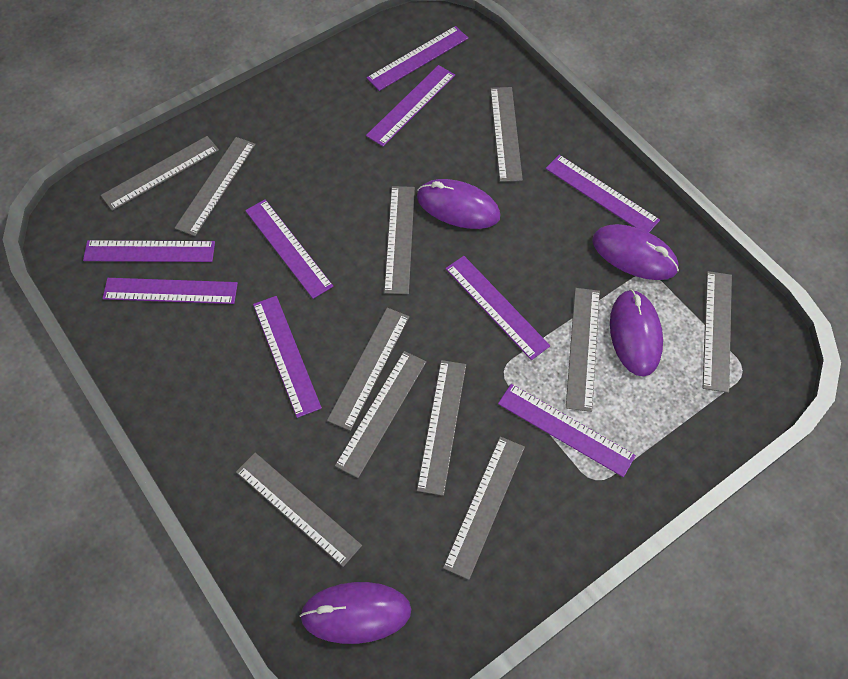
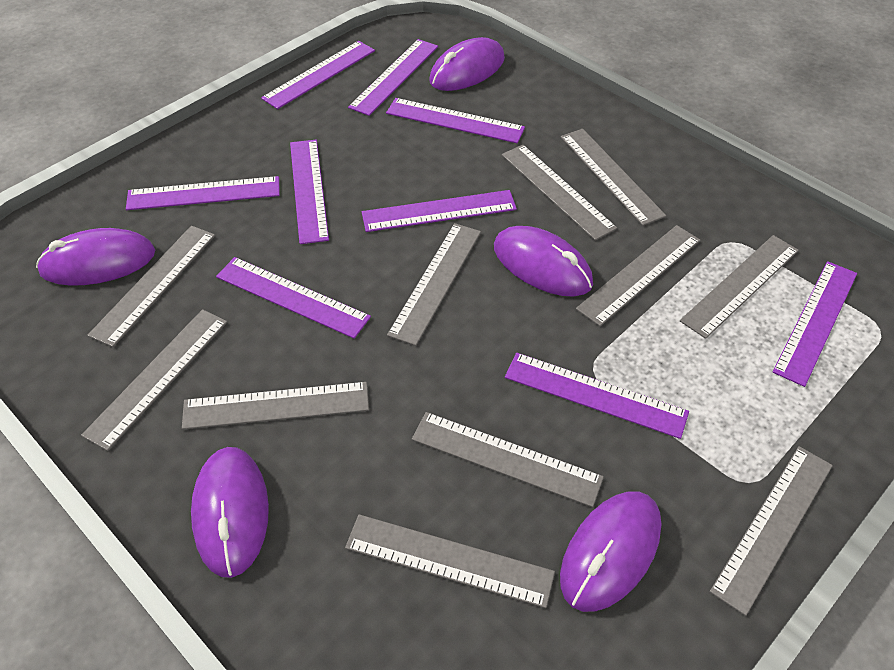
purple mouse: [300,582,411,644] [417,179,501,229] [592,224,679,280] [610,289,663,377] = 4 -> [36,228,155,286] [191,447,269,578] [429,37,505,91] [494,226,593,296] [560,491,661,612] = 5

